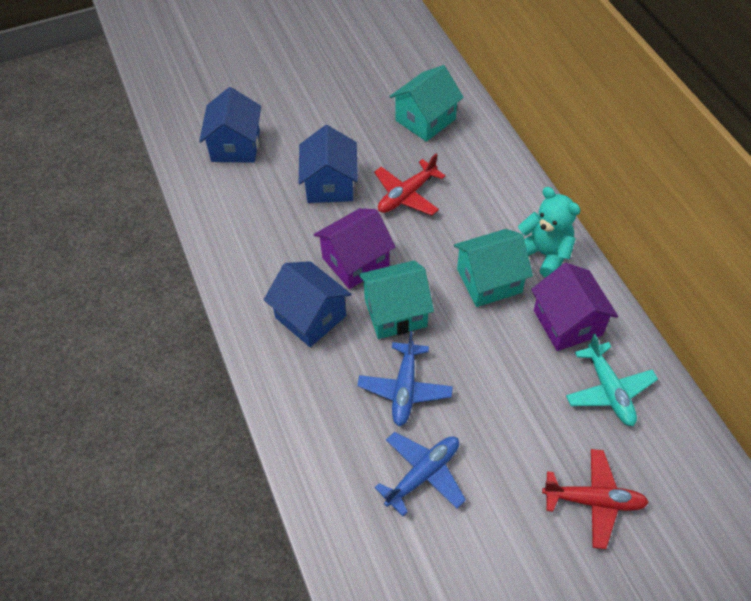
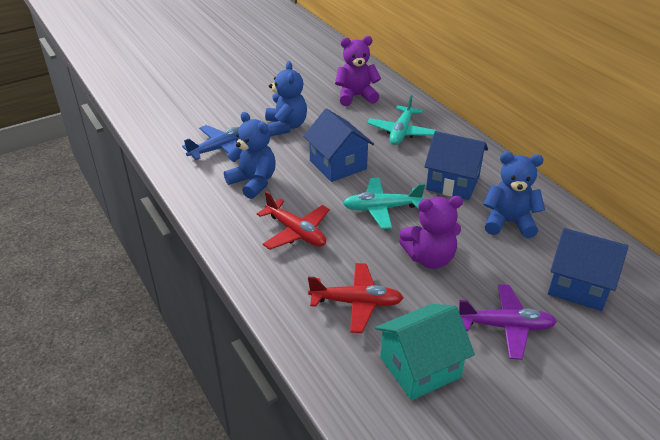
blue plane: [357,331,453,426] [375,432,466,516] = 2 -> [182,125,240,160] = 1
blue teddy bear: none = 0 -> [224,112,276,199] [265,61,307,136] [483,152,545,238] = 3
purple house: [314,208,396,289] [531,263,618,351] = 2 -> none = 0
purple plane: none = 0 -> [459,284,557,360] = 1
purple teddy bear: none = 0 -> [335,36,381,106] [399,196,463,269] = 2
turquoise house: [358,261,434,339] [389,65,464,142] [454,229,533,307] = 3 -> [375,304,475,400] = 1
turquoise plane: [566,334,658,426] = 1 -> [343,178,425,229] [367,94,437,145] = 2
turquoise teddy bear: [518,187,580,278] = 1 -> none = 0

